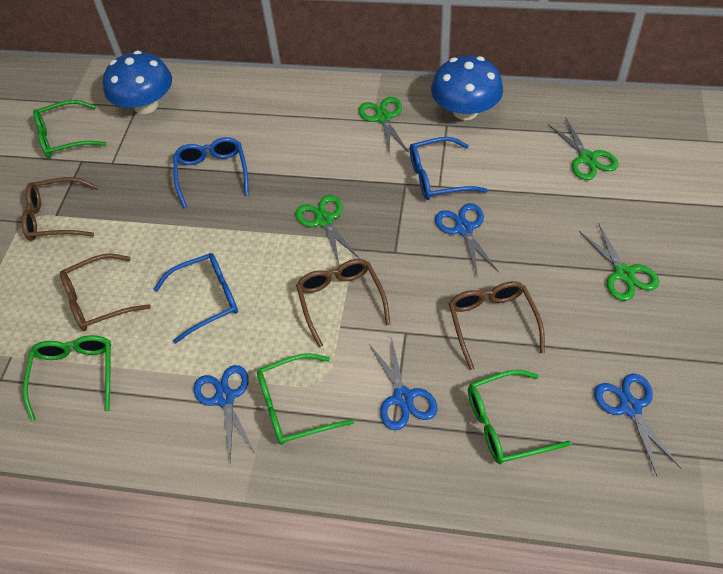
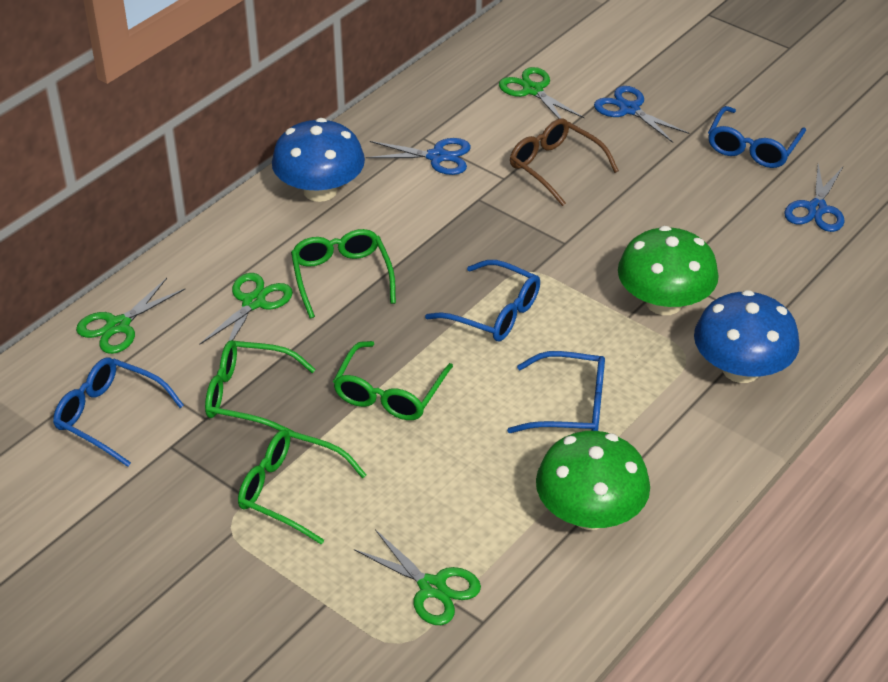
blue glasses: [154,253,238,344] [173,137,249,208] [410,137,488,200] = 3 -> [53,358,184,467] [425,260,540,341] [507,351,605,433] [708,106,806,168] = 4
blue scissors: [193,365,256,461] [369,337,438,430] [435,203,499,278] [594,373,681,476] = 4 -> [366,138,471,175] [594,86,689,143] [784,164,845,232] = 3
brown glasses: [21,177,98,241] [60,253,151,331] [296,259,391,347] [449,281,545,370] = 4 -> [510,118,619,206] = 1
green mushroom: none = 0 -> [536,431,650,530] [618,226,719,315] = 2

